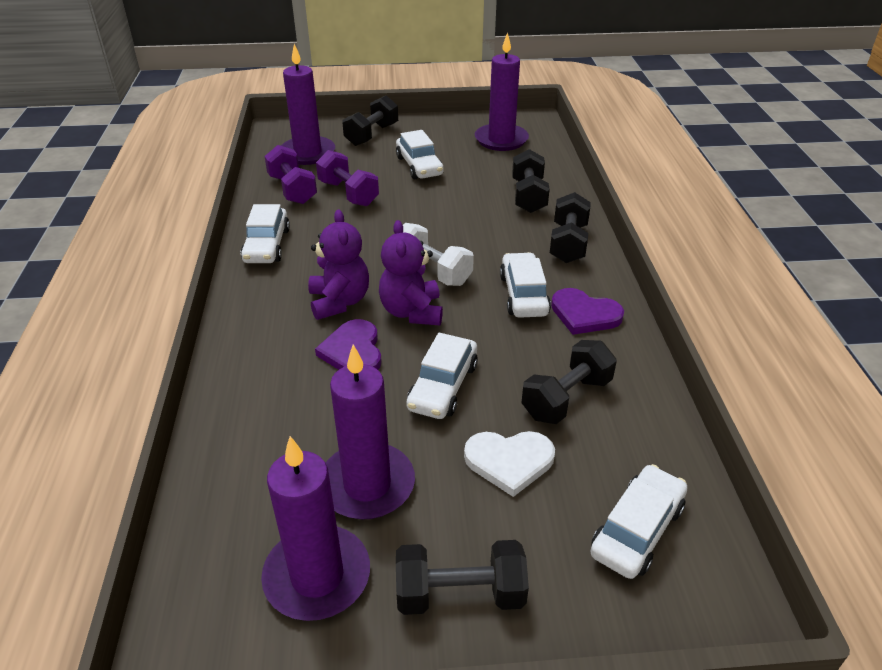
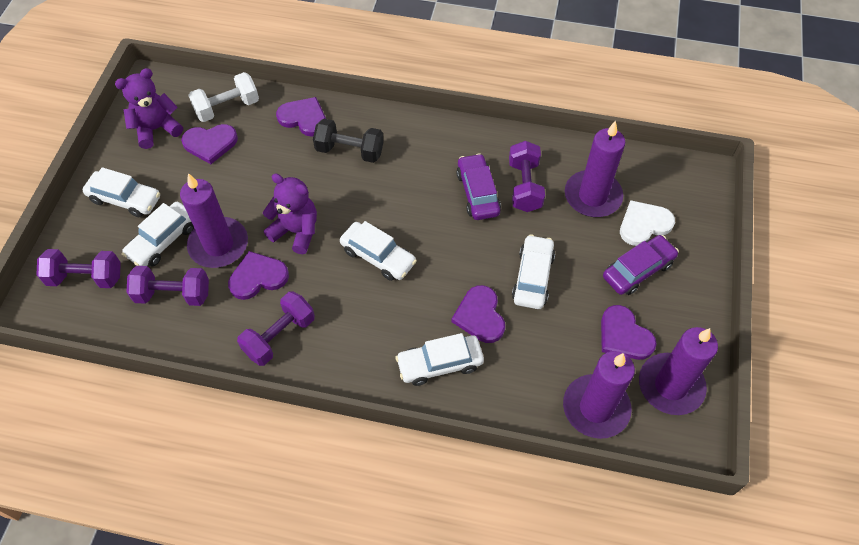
black dumbbell: [342,95,398,146] [396,540,529,615] [512,149,550,213] [521,340,617,424] [550,192,591,263] = 5 -> [313,119,384,163] = 1
purple car: none = 0 -> [456,153,501,220] [603,235,679,295] = 2
purple dumbbell: [264,145,317,204] [316,150,379,206] = 2 -> [36,249,121,288] [127,266,209,306] [237,292,315,366] [509,141,545,212] = 4
purple heart: [315,319,382,370] [551,288,624,335] = 2 -> [181,124,238,164] [228,251,289,300] [276,97,326,137] [451,285,505,343] [601,305,657,360] = 5

